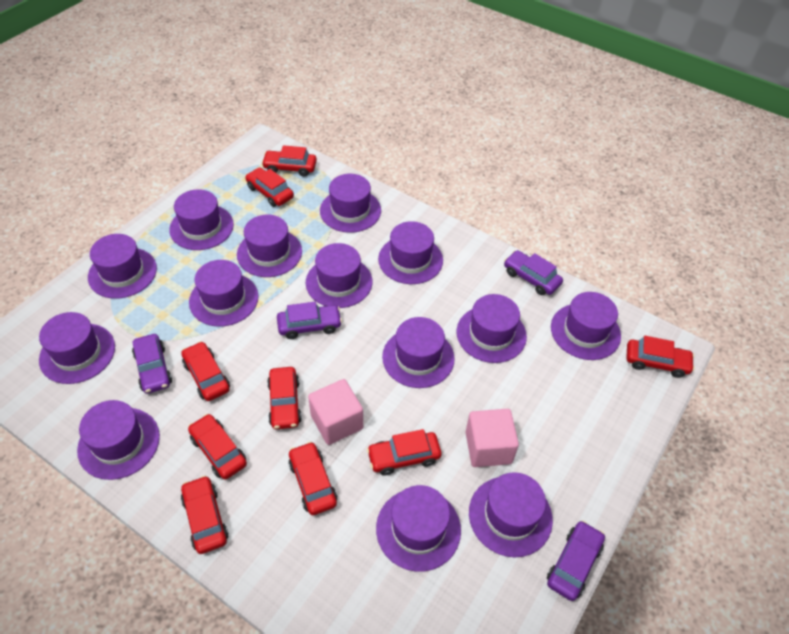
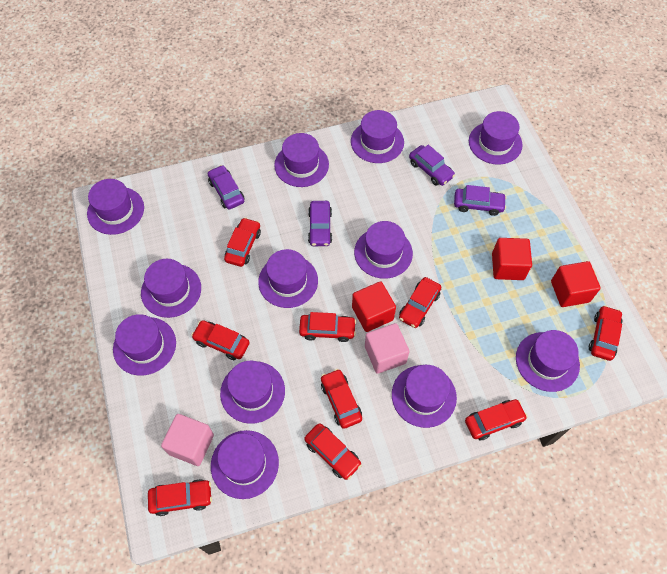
purple hat: [39,312,115,384] [77,400,160,480] [88,234,157,299] [169,189,234,250] [189,260,258,326] [237,215,302,277] [306,243,372,308] [320,174,381,233] [376,485,461,572] [378,221,443,284] [382,317,455,388] [457,294,527,363] [469,472,553,557] [551,292,621,360] = 14 -> [87,179,144,235] [113,314,176,376] [141,259,201,318] [211,430,279,499] [220,361,285,424] [258,249,318,308] [274,133,329,187] [351,110,404,163] [354,221,413,279] [392,365,457,428] [469,111,523,165] [516,330,580,392] = 12
red cube: none = 0 -> [352,281,396,332] [492,238,532,280] [551,261,601,307] = 3

